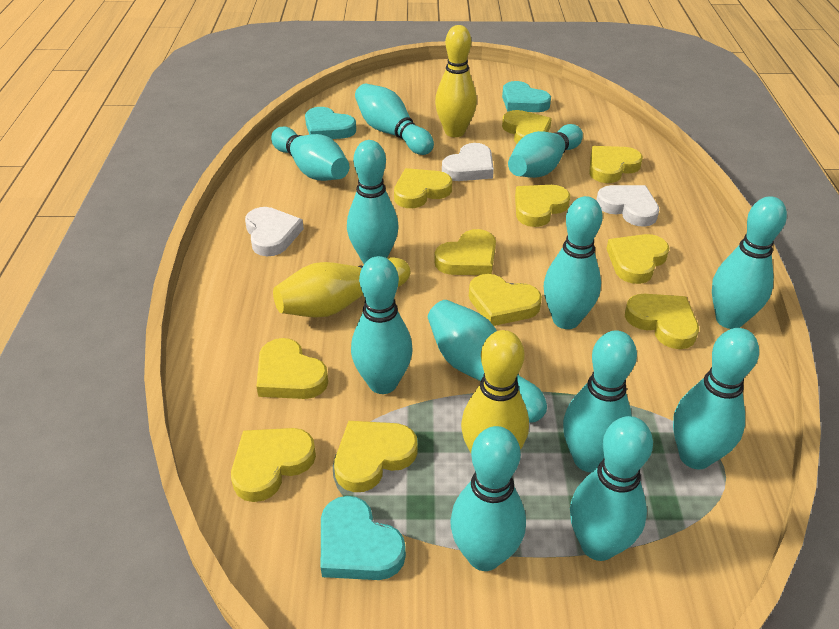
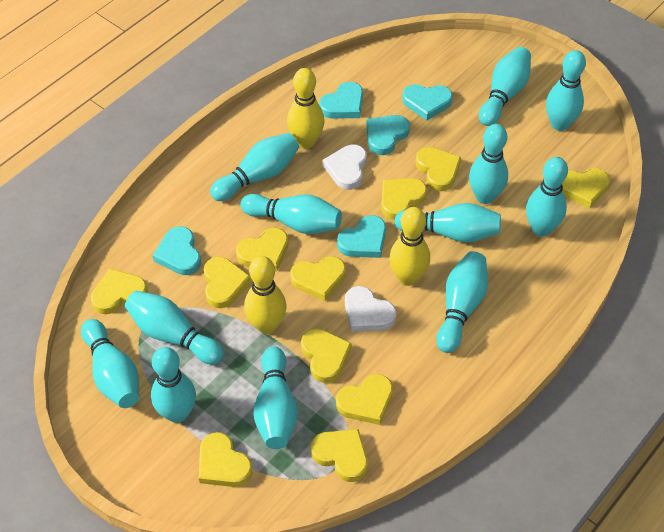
turquoise heart: [305,107,356,139] [321,496,406,580] [502,81,551,112] = 3 -> [152,226,201,275] [319,82,363,119] [337,215,386,258] [366,115,410,155] [402,84,453,121] = 5
white heart: [245,207,304,256] [442,143,494,181] [596,185,659,227] = 3 -> [323,145,367,190] [345,286,397,332] = 2

